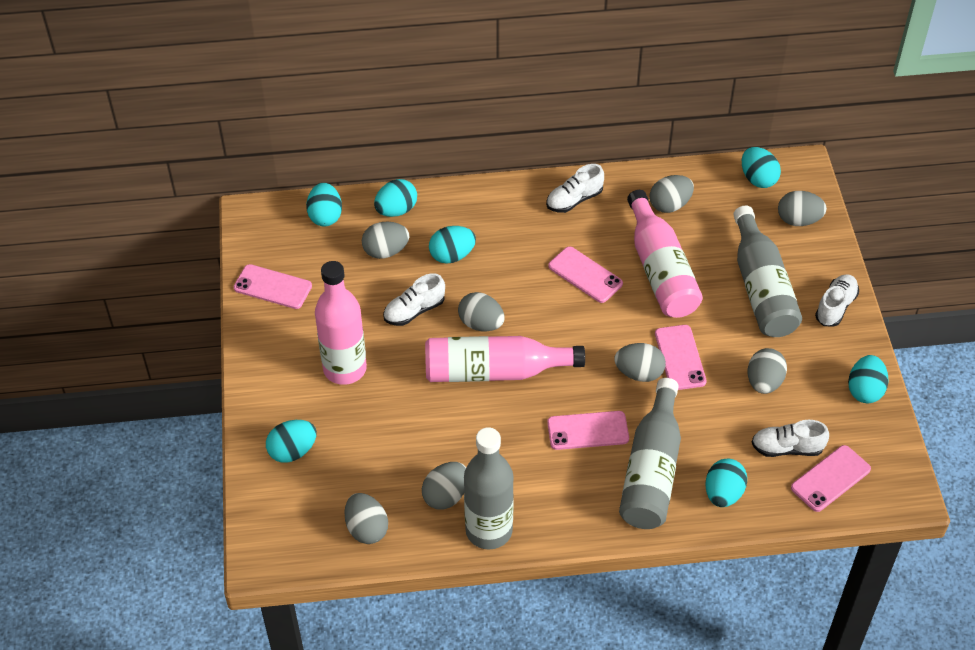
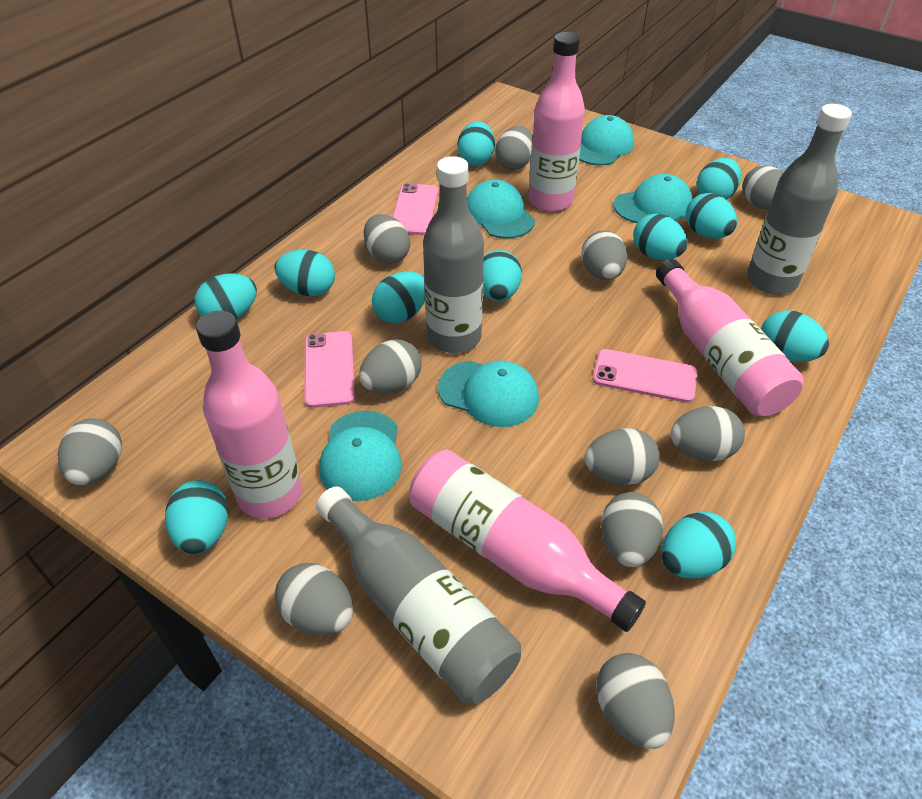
grey egg: [345,493,388,544] [362,222,409,259] [422,462,466,510] [458,292,505,331] [614,343,666,382] [649,175,694,213] [748,348,787,394] [778,191,827,226] = 8 -> [58,418,122,486] [275,563,353,635] [359,339,422,394] [364,214,410,264] [495,126,533,170] [582,230,627,280] [585,428,660,485] [596,653,675,749] [601,492,663,567] [670,406,745,461] [742,165,783,210] = 11
pink bottle: [315,261,367,385] [425,336,585,382] [627,190,703,318] = 3 -> [196,311,302,519] [409,450,646,632] [528,32,585,212] [656,259,804,416] = 4
pink phone: [233,264,312,309] [547,411,629,450] [548,246,623,303] [655,325,707,390] [791,445,871,512] = 5 -> [304,331,355,408] [392,183,439,235] [593,349,697,403] = 3
turquoise cap: none = 0 -> [319,411,402,501] [438,360,539,427] [467,180,535,239] [579,115,634,165] [613,174,693,223] = 5
turquoise egg: [266,420,317,463] [306,183,342,227] [374,179,417,217] [429,226,476,264] [705,459,747,507] [742,147,781,188] [848,355,888,403] = 7 -> [165,480,228,554] [195,273,257,319] [275,250,335,296] [372,271,425,323] [458,121,495,166] [483,250,522,301] [633,214,688,260] [661,511,736,579] [686,193,737,239] [697,158,741,200] [761,310,829,362] = 11
white shoe: [383,273,445,326] [546,164,604,213] [751,420,829,457] [815,274,859,327] = 4 -> none = 0

